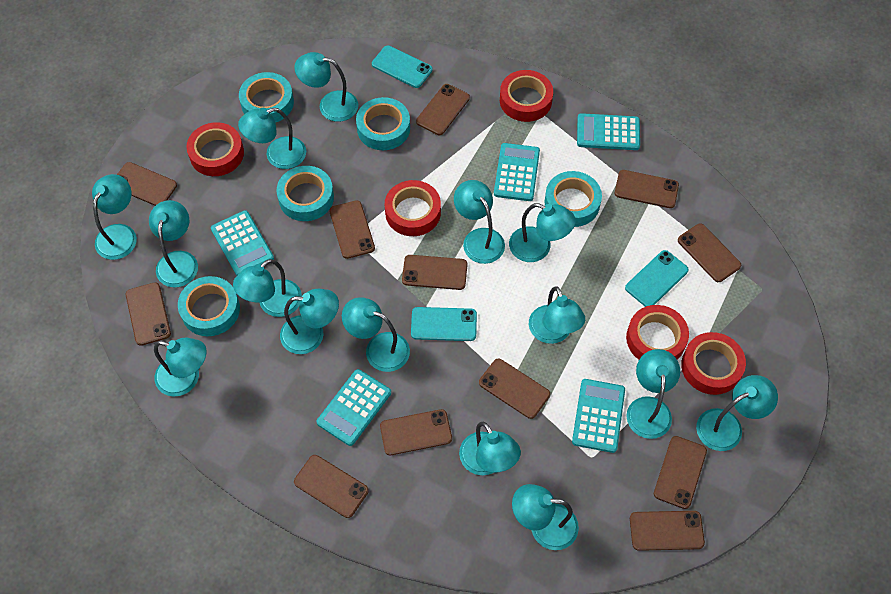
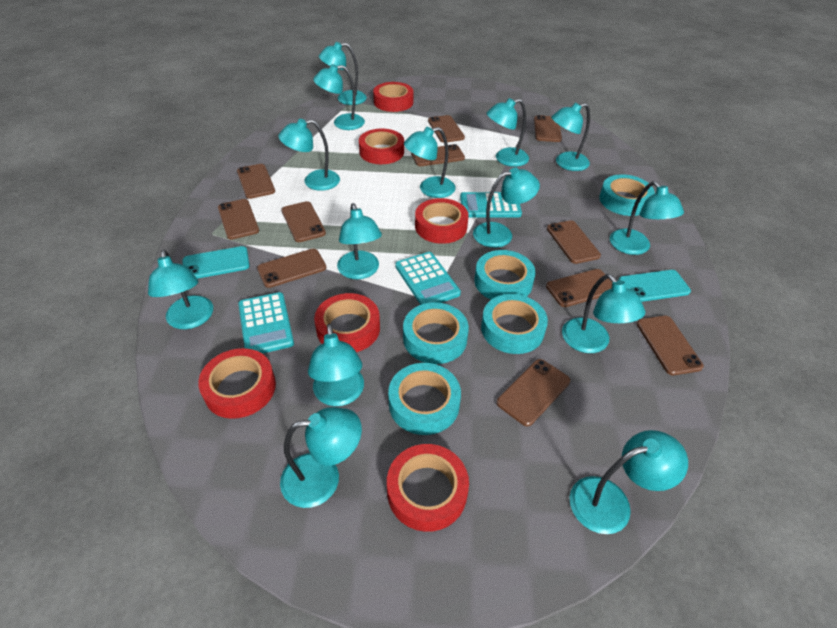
brown phone: [117,162,177,206] [126,282,171,346] [294,455,369,518] [329,200,375,259] [380,409,452,455] [402,255,467,290] [416,84,470,135] [479,359,550,419] [615,170,679,208] [630,511,705,551] [654,436,707,509] [678,223,741,282] = 12 -> [218,199,259,240] [237,164,275,199] [257,249,326,288] [281,201,326,242] [411,144,465,166] [428,115,465,143] [496,359,570,427] [534,115,562,142] [546,269,612,307] [547,220,601,264] [637,316,704,375] = 11
red tape: [186,122,244,176] [385,180,441,236] [500,70,553,122] [626,305,689,360] [681,332,746,395] = 5 -> [198,348,276,419] [314,293,380,352] [359,128,404,164] [373,82,413,112] [387,444,469,532] [415,198,469,244] = 6
turquoise calculator: [211,210,274,276] [316,369,391,446] [494,143,540,201] [572,379,625,453] [577,113,640,150] = 5 -> [238,292,294,354] [395,252,461,305] [460,192,522,218] = 3
turquoise lamp: [92,174,137,260] [149,200,198,287] [154,338,207,396] [233,259,302,317] [238,108,306,169] [280,289,339,354] [294,52,358,122] [342,297,410,372] [454,180,505,264] [459,422,521,475] [509,203,576,262] [512,484,579,550] [529,286,585,344] [626,349,680,439] [696,375,778,451] = 15 -> [148,250,213,329] [278,119,340,191] [280,407,362,508] [308,324,364,406] [313,64,365,130] [319,42,367,105] [337,203,382,279] [404,127,456,198] [473,168,540,248] [487,98,529,167] [551,103,590,171] [562,274,645,353] [570,430,688,534] [610,181,684,255] = 14
turquoise phone: [372,45,433,88] [411,307,477,341] [625,250,689,307] = 3 -> [183,246,250,279] [619,270,691,302] = 2

